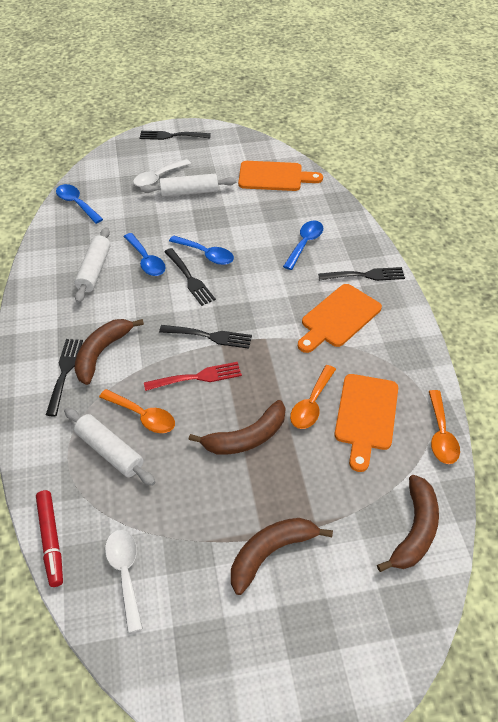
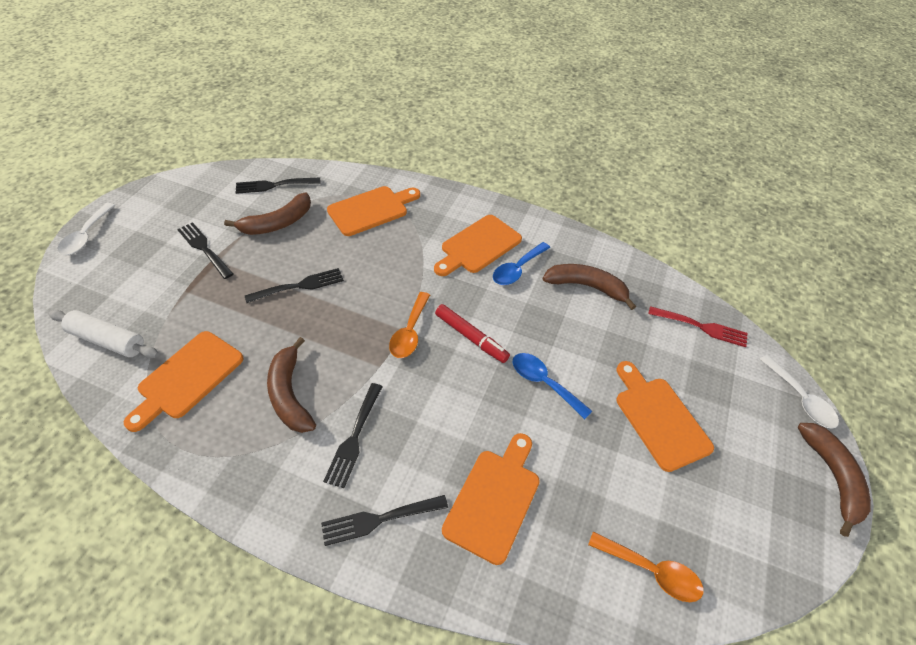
blue spoon: [56,184,103,224] [124,233,166,276] [169,236,234,265] [283,220,323,270] = 4 -> [493,242,550,285] [513,353,592,419] = 2
orange cutting board: [238,161,323,191] [298,284,382,353] [334,374,398,472] = 3 -> [124,331,244,432] [327,186,420,236] [434,215,522,276] [442,433,540,565] [617,361,714,472] = 5
orange spoon: [99,389,175,433] [290,365,336,429] [429,390,460,464] = 3 -> [389,292,430,358] [588,532,703,602] = 2
white rolling pin: [64,407,155,486] [74,227,110,303] [141,174,236,197] = 3 -> [48,310,159,358] = 1

